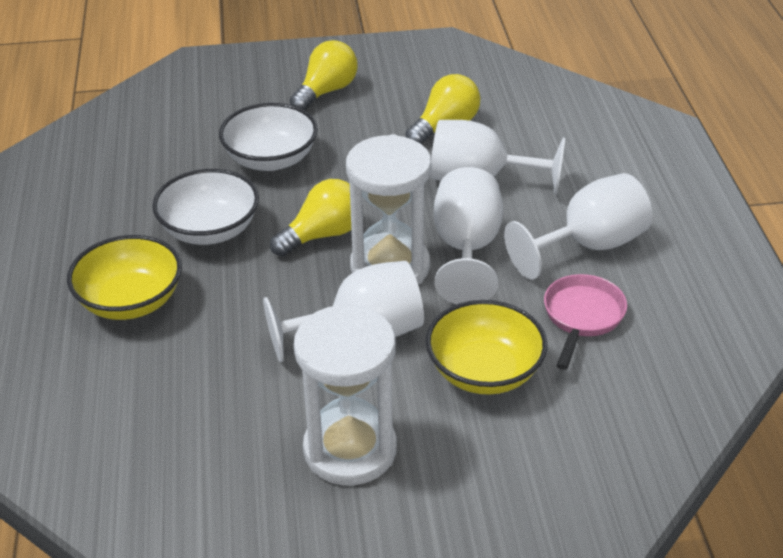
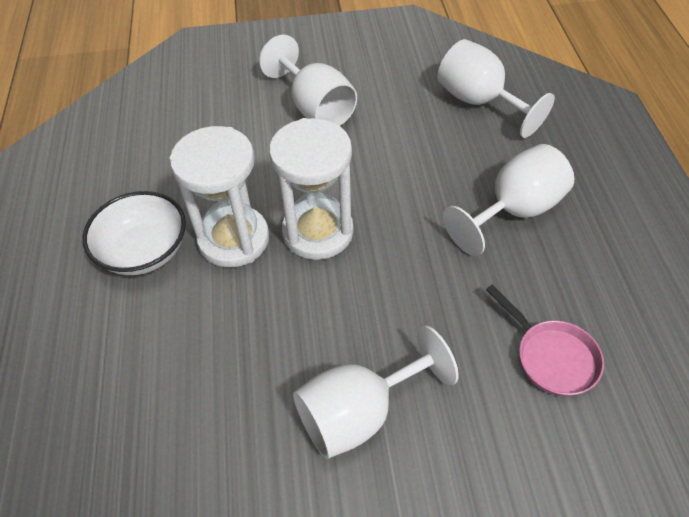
white bowl: [152,169,259,245] [219,103,318,171] = 2 -> [83,191,186,275] = 1
yellow bowl: [67,235,182,320] [426,300,548,395] = 2 -> none = 0
yellow light bulb: [270,179,351,257] [290,40,358,111] [405,74,481,144] = 3 -> none = 0

